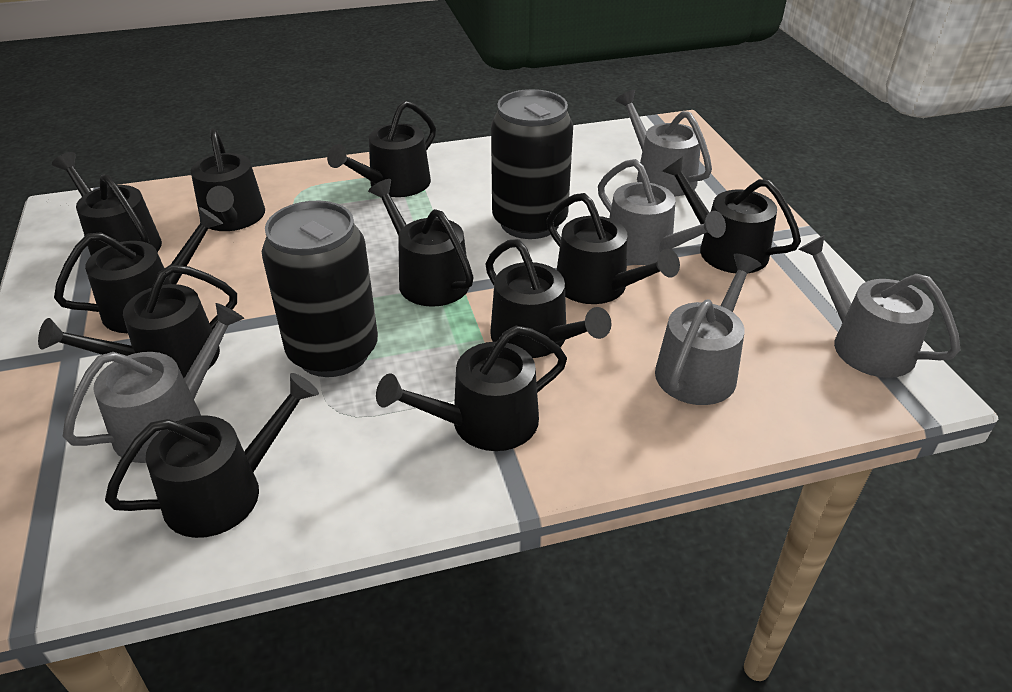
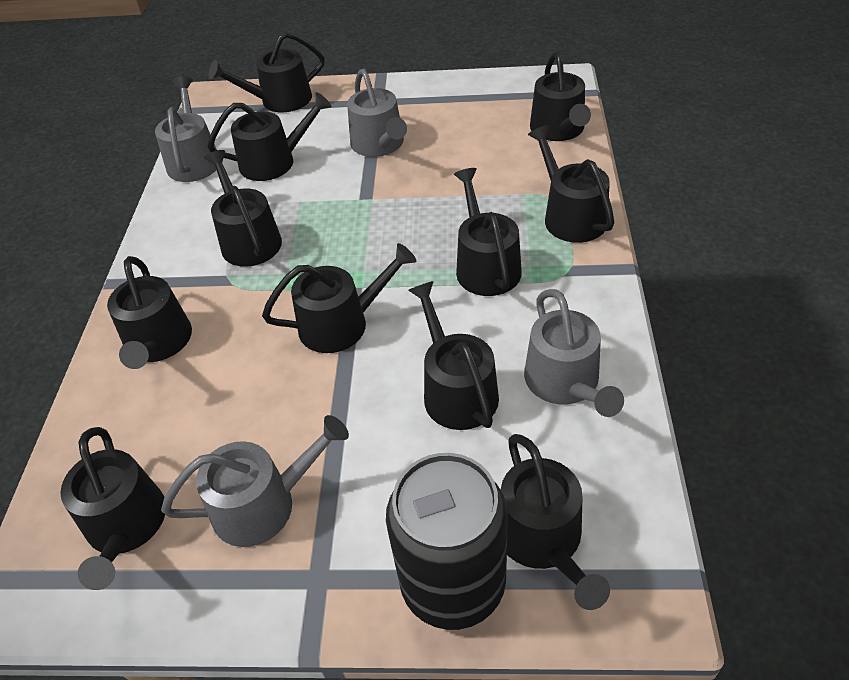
black can: [262,201,378,377] [491,89,573,239] = 2 -> [386,453,508,630] = 1
grey watering can: [63,303,244,463] [598,159,726,265] [615,90,712,197] [655,254,762,405] [798,235,960,378] = 5 -> [155,76,217,182] [161,415,349,547] [347,69,407,157] [524,289,624,417] = 4

